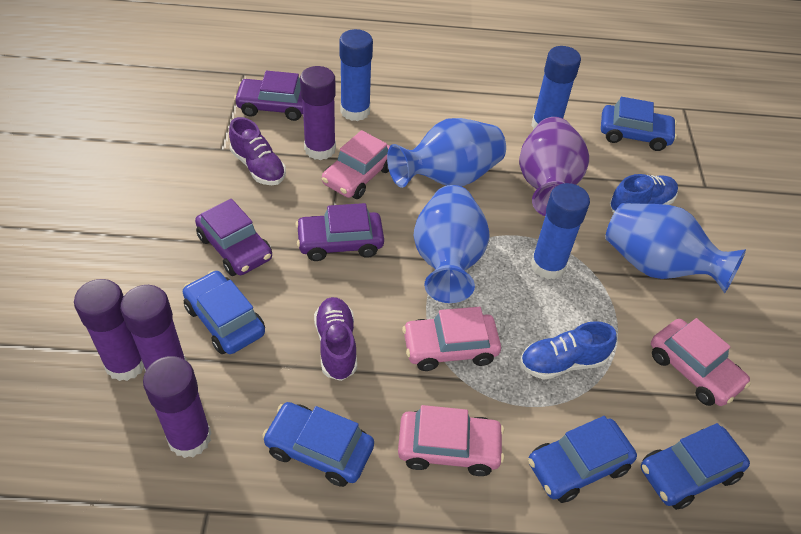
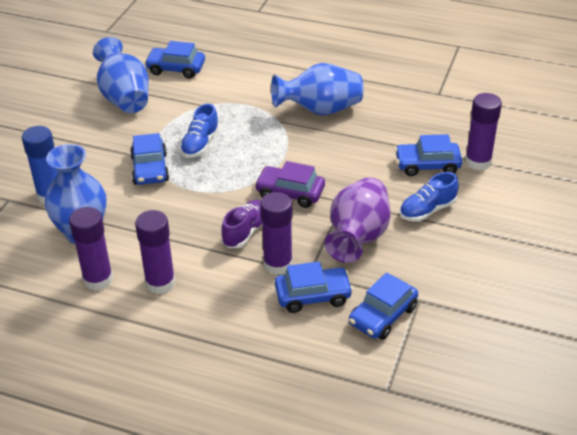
blue glue stick: [339,29,373,121] [531,46,581,130] [531,183,590,279] = 3 -> [22,126,58,204] = 1
pink car: [322,130,390,199] [398,405,504,476] [402,307,501,371] [651,318,751,406] = 4 -> none = 0
purple car: [195,199,272,276] [234,71,303,121] [295,203,384,261] = 3 -> [254,161,325,208] = 1
purple shoe: [229,117,286,185] [314,297,357,381] = 2 -> [221,200,262,248] = 1

